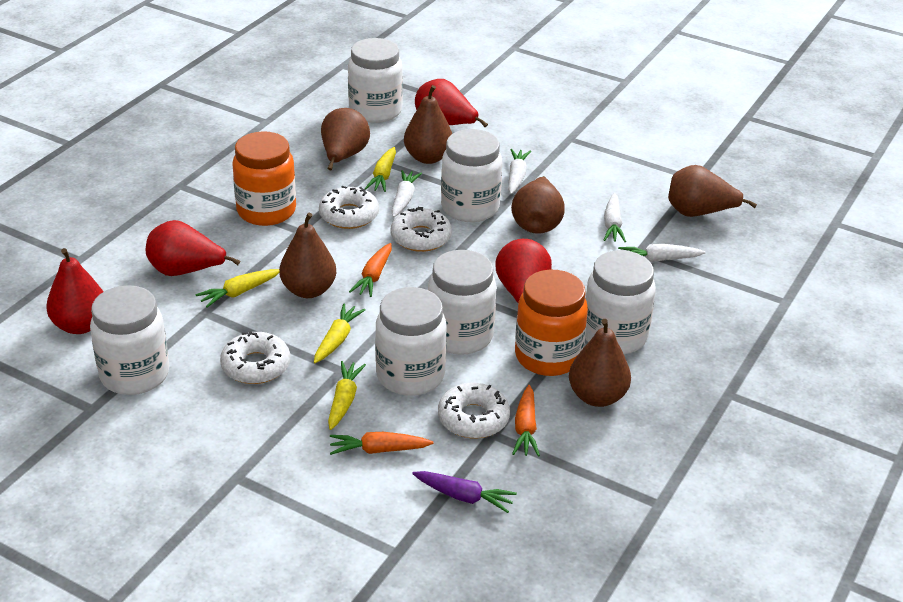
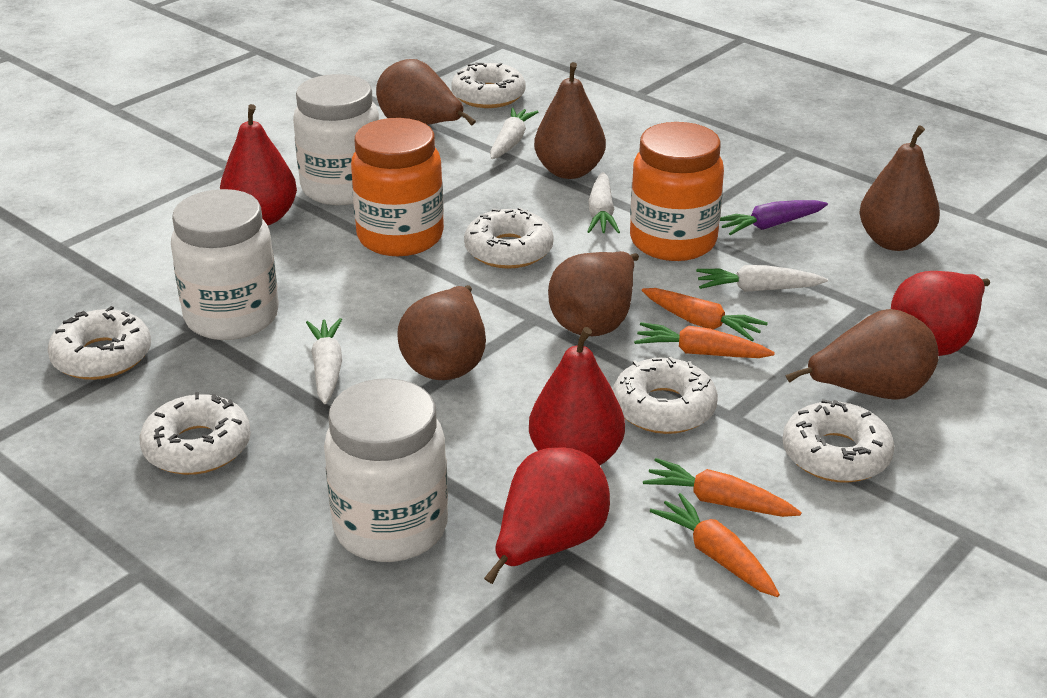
orange carrot: [330,432,433,455] [349,243,392,297] [512,385,540,456] = 3 -> [634,322,775,358] [642,288,768,341] [643,458,802,517] [650,493,780,597] = 4
white donut: [220,331,290,384] [319,186,379,229] [391,207,452,252] [438,383,510,439] = 4 -> [48,306,151,380] [140,392,251,475] [451,62,525,108] [464,207,554,269] [613,357,718,434] [782,399,894,483] = 6
white jar: [90,285,169,395] [348,38,403,123] [375,287,447,396] [428,250,497,355] [441,129,502,222] [585,250,656,354] = 6 -> [171,189,279,340] [293,74,379,205] [324,378,448,562] = 3
yellow carrot: [195,269,279,308] [314,303,365,363] [328,361,366,430] [365,147,396,192] = 4 -> none = 0

